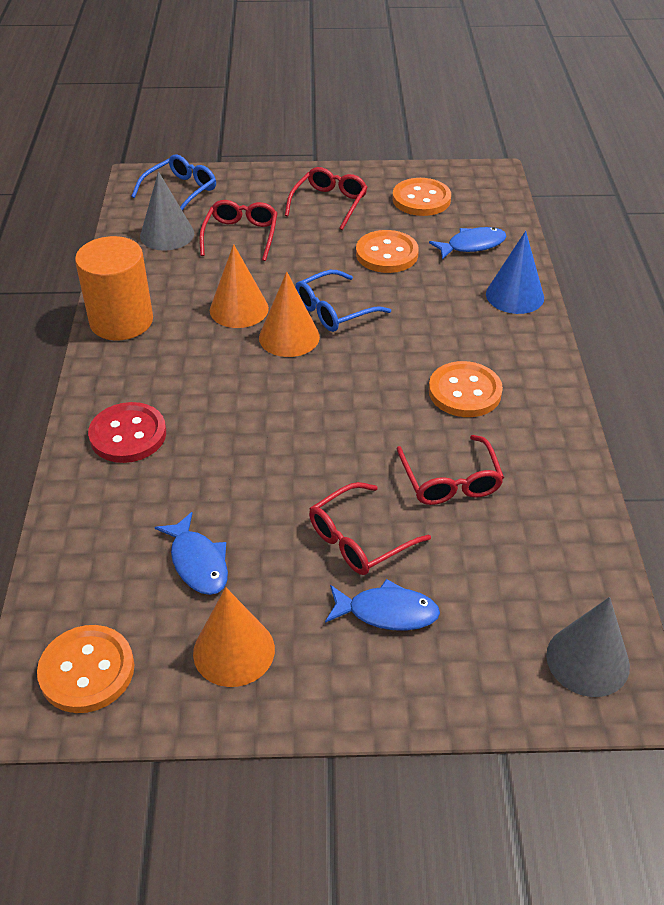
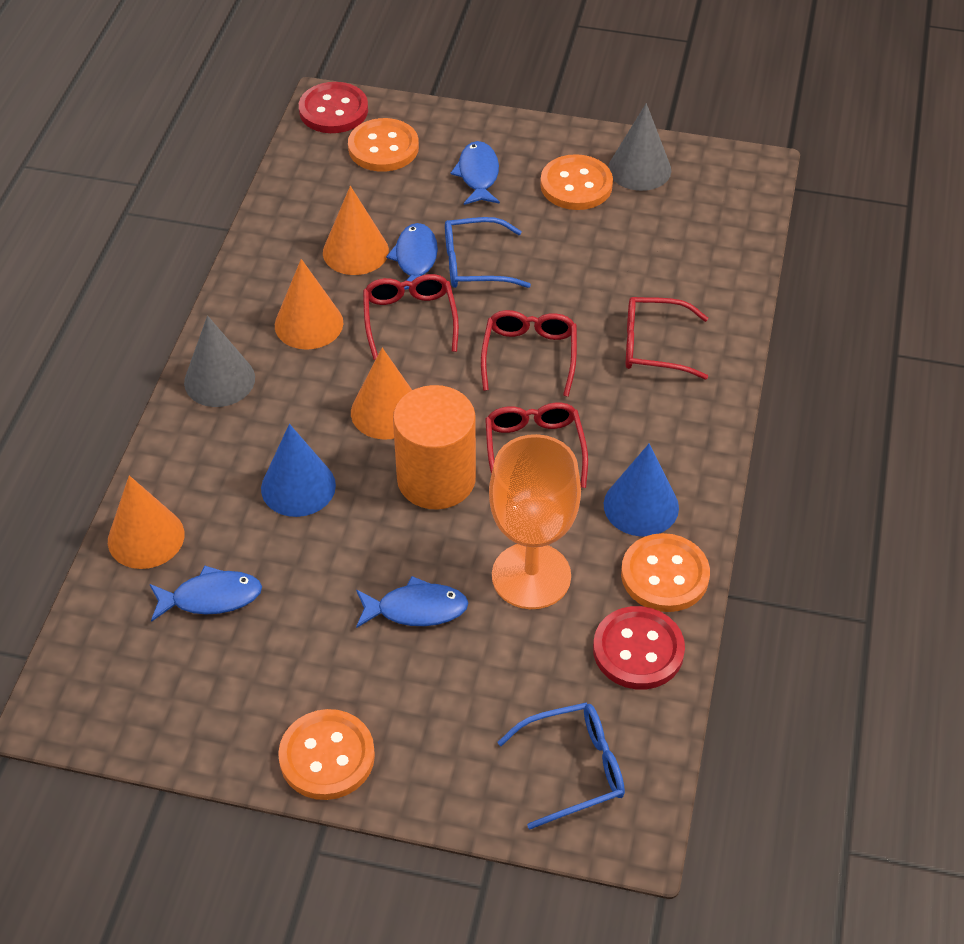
blue cone: [486,231,544,314] = 1 -> [261,424,336,517] [604,443,679,536] = 2
blue fish: [154,512,228,595] [325,579,440,631] [429,227,506,260] = 3 -> [150,565,262,622] [356,576,468,628] [386,223,438,290] [450,141,500,205] = 4
orange cone: [193,587,275,687] [210,244,269,328] [259,272,320,357] = 3 -> [108,475,184,569] [275,259,343,350] [323,186,389,275] [351,348,412,440] = 4
orange goblet: none = 0 -> [489,434,581,609] = 1
red button: [88,402,166,463] = 1 -> [299,82,368,133] [593,606,685,689] = 2

